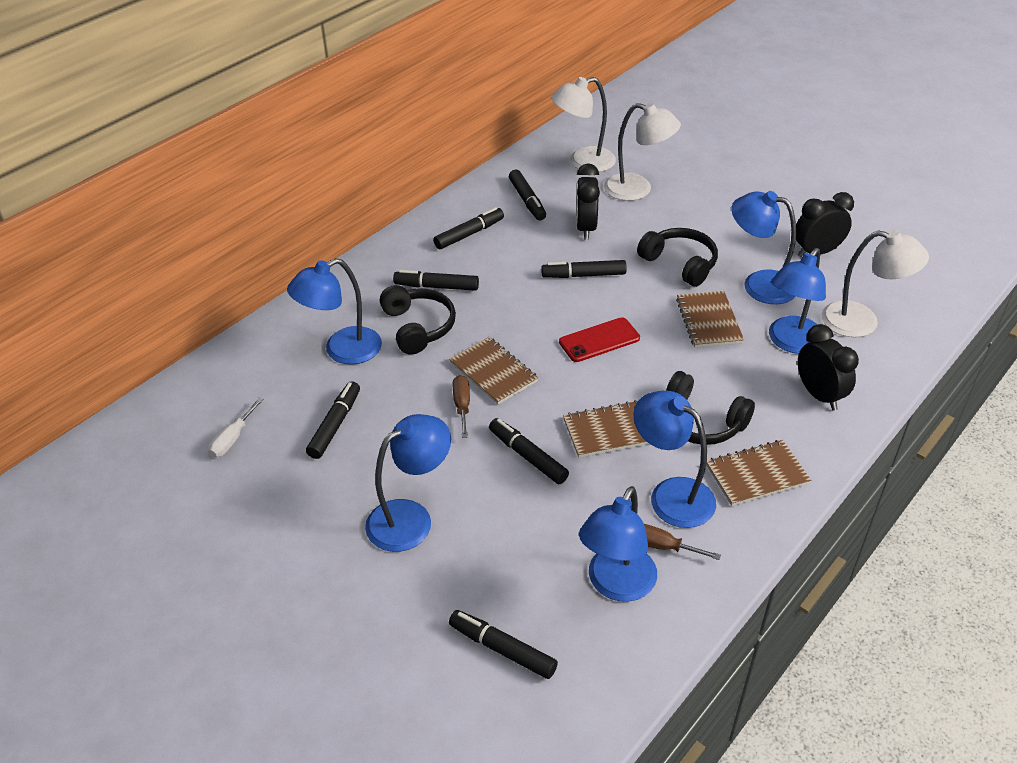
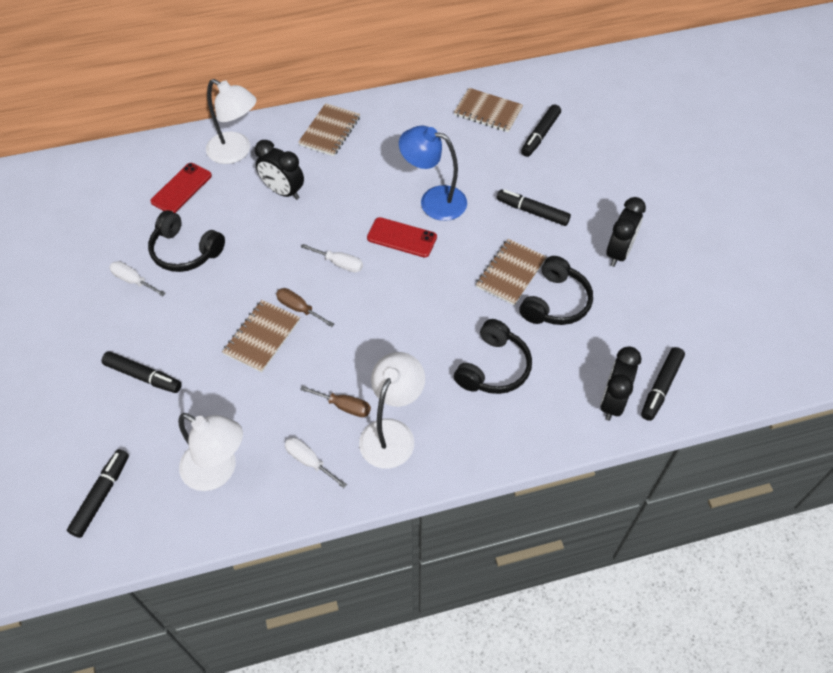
black marker: [306,381,360,459] [393,270,479,291] [433,207,504,249] [449,610,558,679] [489,418,569,484] [509,170,546,220] [541,260,627,278] = 7 -> [67,449,129,538] [101,351,182,393] [497,189,571,226] [521,104,561,157] [641,347,685,421] = 5
blue lamp: [287,258,382,365] [365,414,451,552] [579,486,657,602] [634,390,716,528] [732,191,796,304] [769,248,826,354] = 6 -> [399,126,467,221] = 1
red phone: [559,317,640,362] = 1 -> [151,163,212,213] [367,217,437,257] = 2
white screwdriver: [208,398,263,458] = 1 -> [110,261,166,296] [285,438,347,488] [301,244,363,273] = 3

